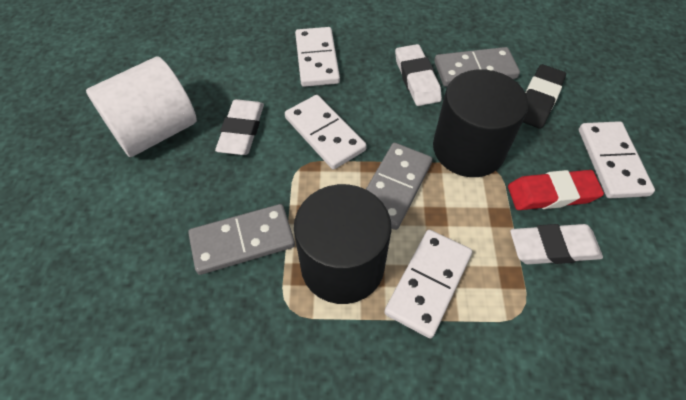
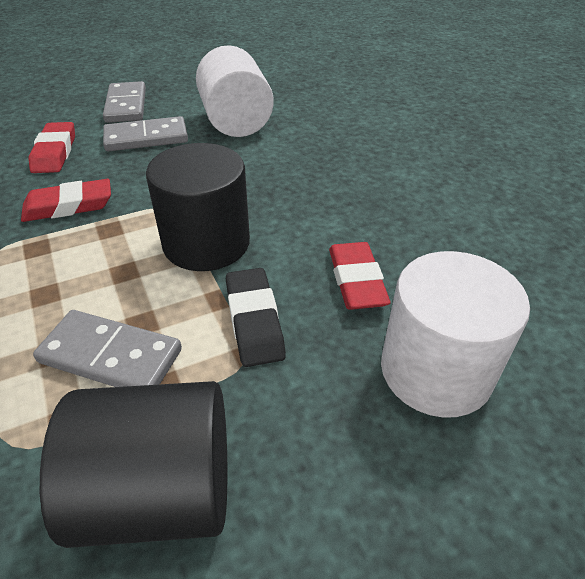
red eraser: [508,170,604,210] = 1 -> [21,179,111,222] [28,122,75,173] [329,242,391,310] = 3
white cylinder: [86,56,197,157] = 1 -> [196,45,274,137] [381,251,530,418] = 2
white domino: [285,95,367,170] [295,27,340,87] [384,230,472,338] [579,121,655,198] = 4 -> none = 0
white eraser: [215,99,264,155] [395,44,442,106] [510,224,603,264] = 3 -> none = 0

